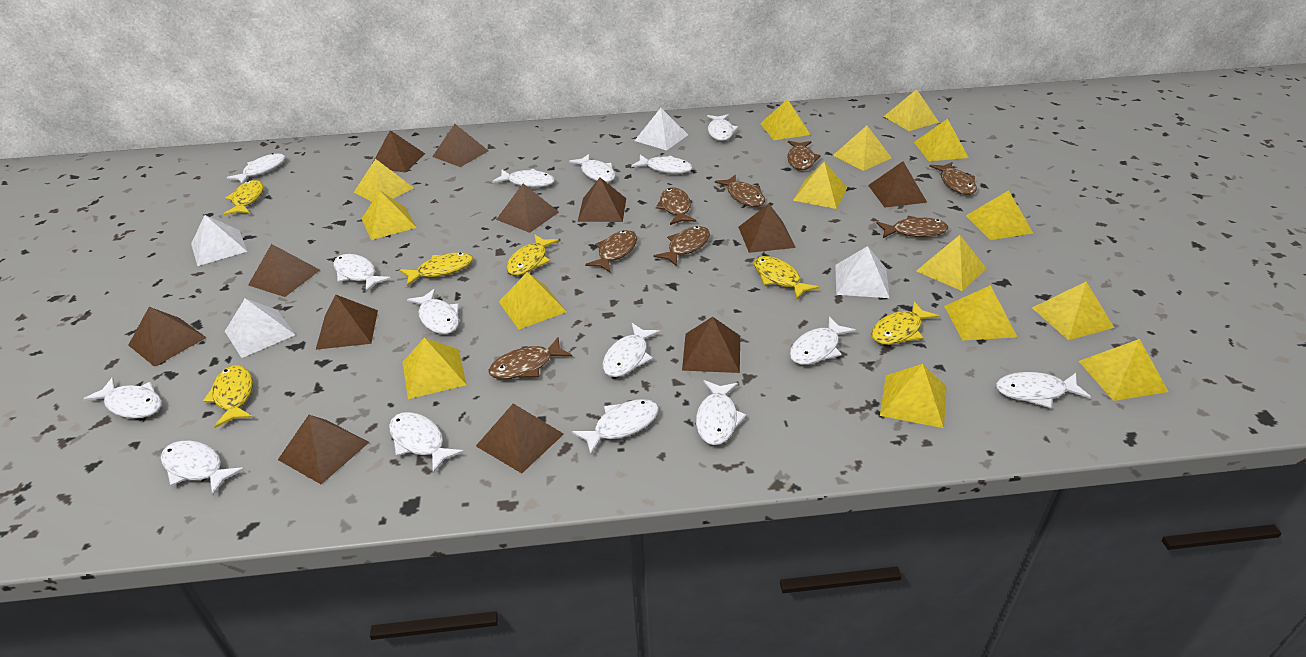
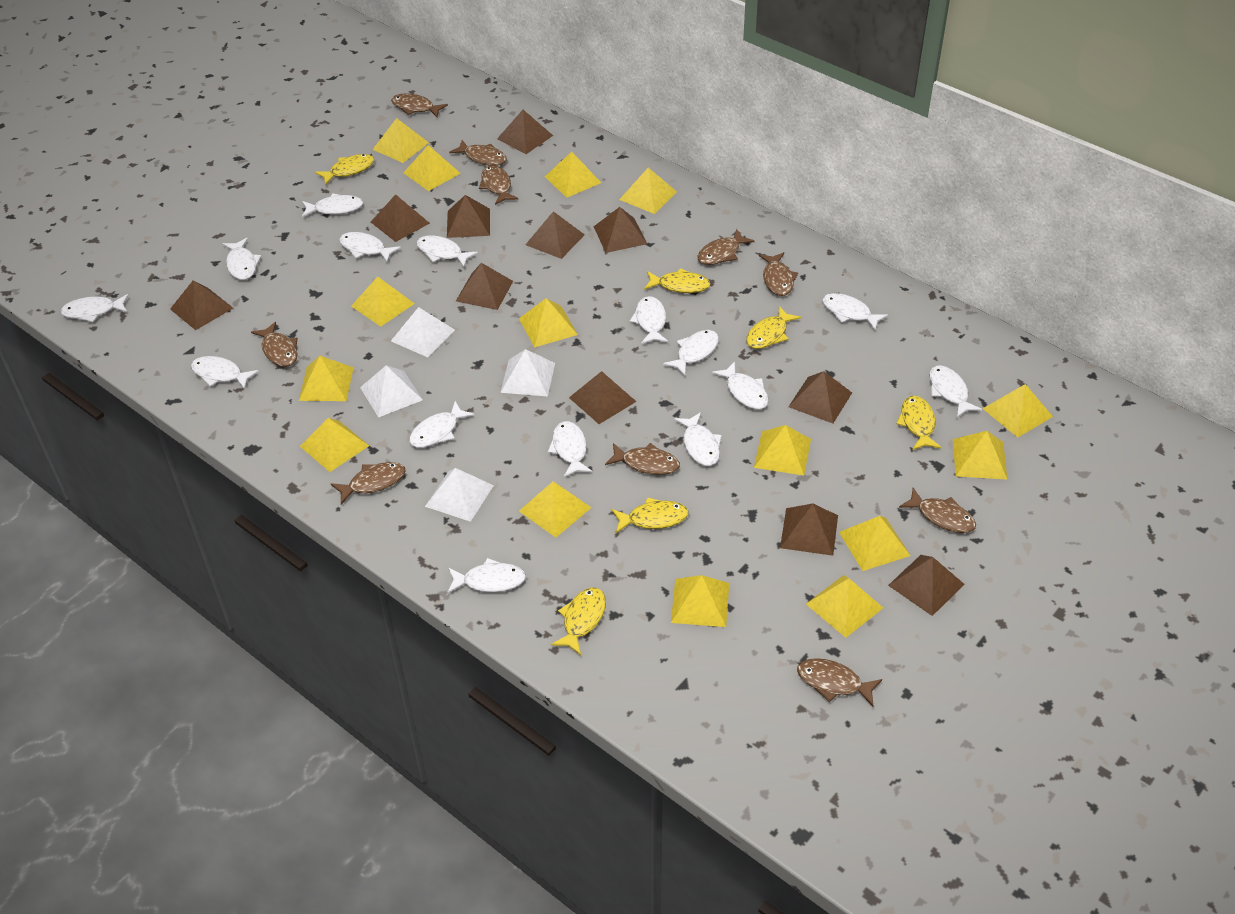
brown fish: [489,337,572,379] [585,230,637,273] [654,226,710,267] [656,187,697,225] [715,175,765,207] [787,141,821,170] [876,216,948,238] [929,162,977,195] = 8 -> [251,322,298,367] [331,462,405,504] [391,93,448,117] [449,140,507,166] [479,165,519,205] [605,443,680,475] [698,229,755,265] [759,252,798,296] [797,658,882,706] [899,488,976,533] = 10
brown pyramid: [128,307,206,367] [248,244,320,297] [278,415,369,484] [316,295,378,350] [373,130,425,173] [432,124,488,167] [476,403,564,473] [496,184,559,233] [578,178,626,222] [682,317,740,373] [738,204,796,253] [868,161,927,208] = 12 -> [170,280,233,330] [371,194,430,242] [447,195,490,238] [456,263,513,310] [497,110,553,154] [525,211,585,259] [569,371,637,424] [594,207,647,253] [780,504,838,556] [789,371,852,423] [888,555,965,616] = 11

